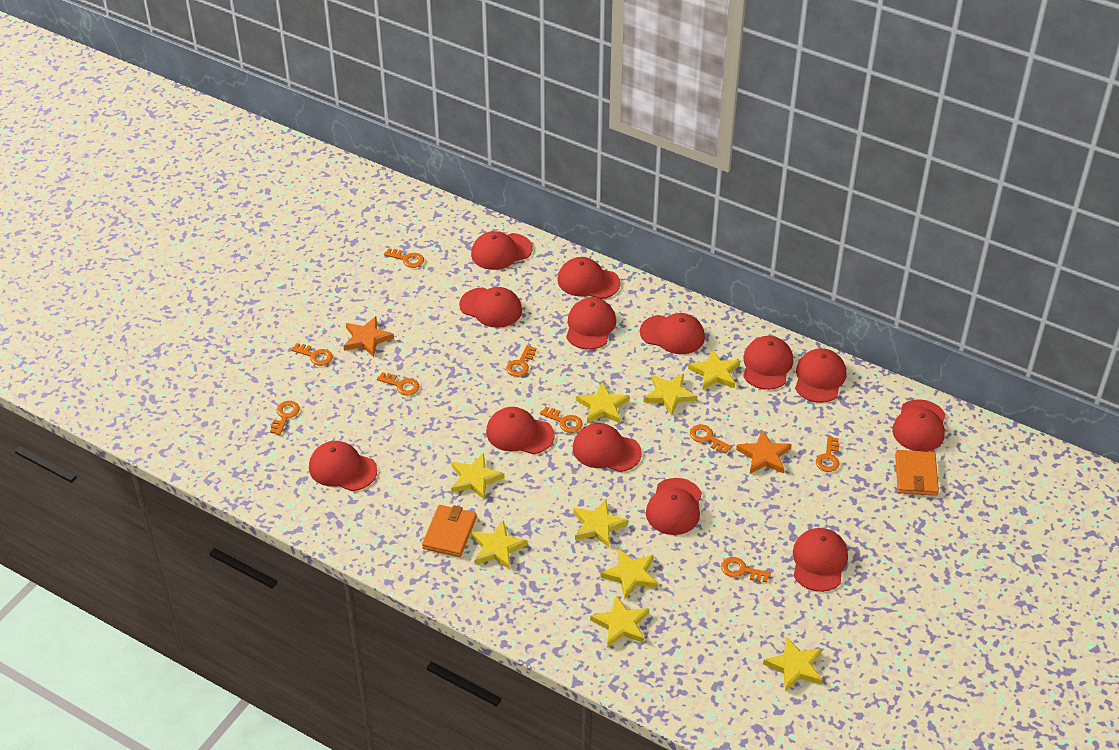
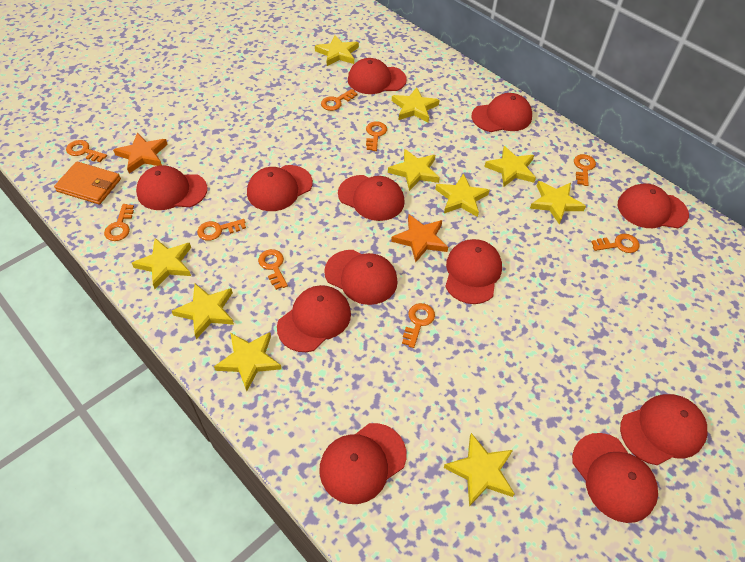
orange wallet: [422,505,477,557] [895,450,939,496] = 2 -> [54,162,121,204] = 1
red cap: [309,441,377,491] [459,287,522,328] [471,231,532,270] [486,407,555,454] [557,257,620,299] [566,297,616,350] [573,423,642,472] [640,313,705,354] [646,478,702,535] [743,336,793,390] [793,528,848,592] [795,348,846,403] [892,399,945,452] = 13 -> [136,165,207,210] [247,165,313,211] [277,285,351,352] [319,423,406,504] [324,250,398,305] [338,175,405,221] [348,58,407,94] [445,239,502,304] [471,93,532,132] [572,433,658,523] [618,183,689,228] [620,394,707,465] = 12
yellow star: [451,453,504,500] [471,520,528,570] [573,499,628,548] [576,382,630,424] [590,595,649,648] [600,548,658,599] [644,374,697,415] [688,349,740,390] [763,636,822,692] = 9 -> [132,238,191,289] [172,284,234,339] [214,332,282,391] [315,35,359,66] [388,149,440,191] [392,87,439,123] [435,173,490,217] [444,433,515,507] [484,146,536,186] [530,181,586,224] = 10

